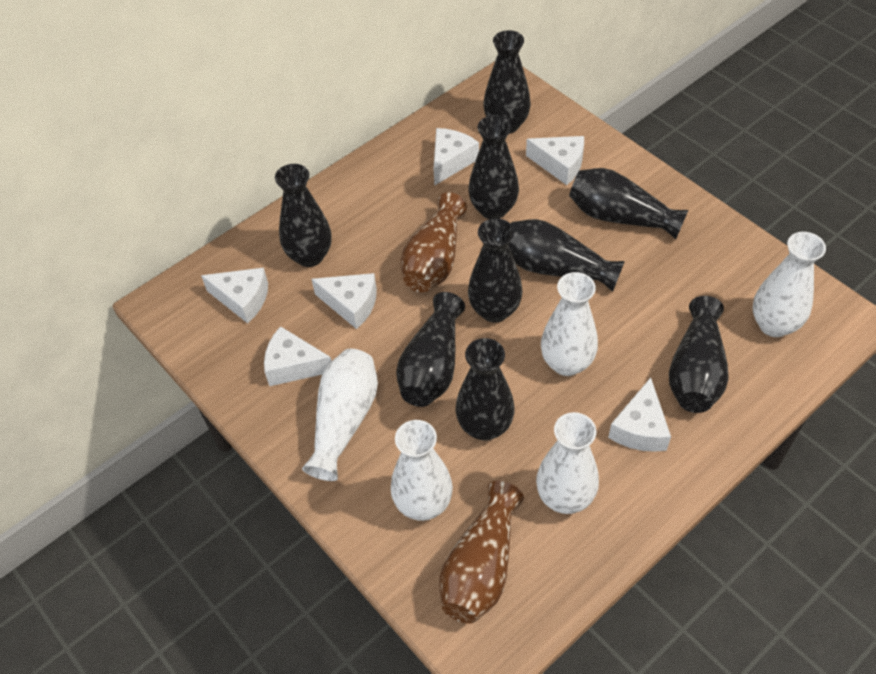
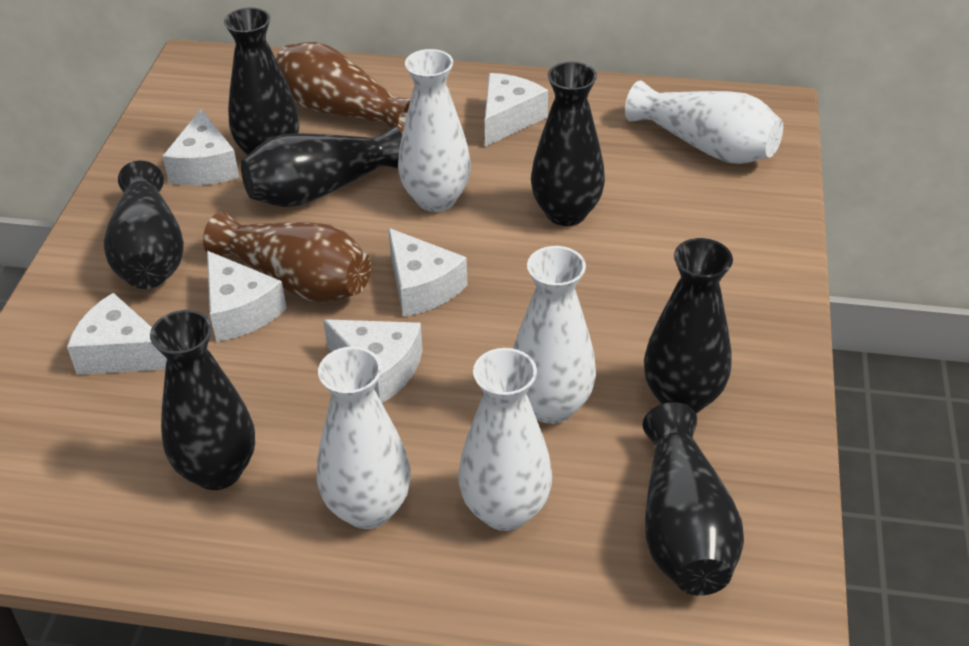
black vase: [275,164,332,267] [396,292,465,407] [455,338,515,441] [468,115,519,219] [468,218,523,323] [483,30,531,134] [508,219,625,292] [569,168,688,240] [669,296,728,413] = 9 -> [104,161,184,289] [150,310,255,490] [224,7,299,155] [241,126,402,207] [531,62,605,226] [643,402,744,596] [644,238,733,413] = 7

